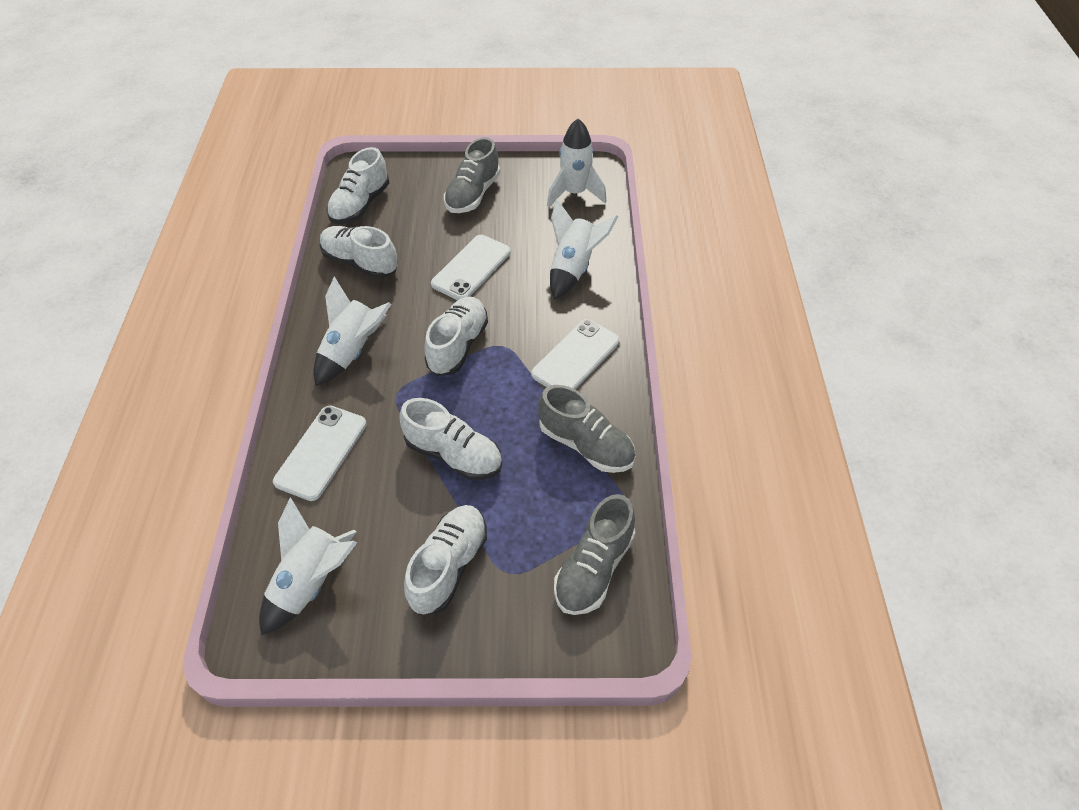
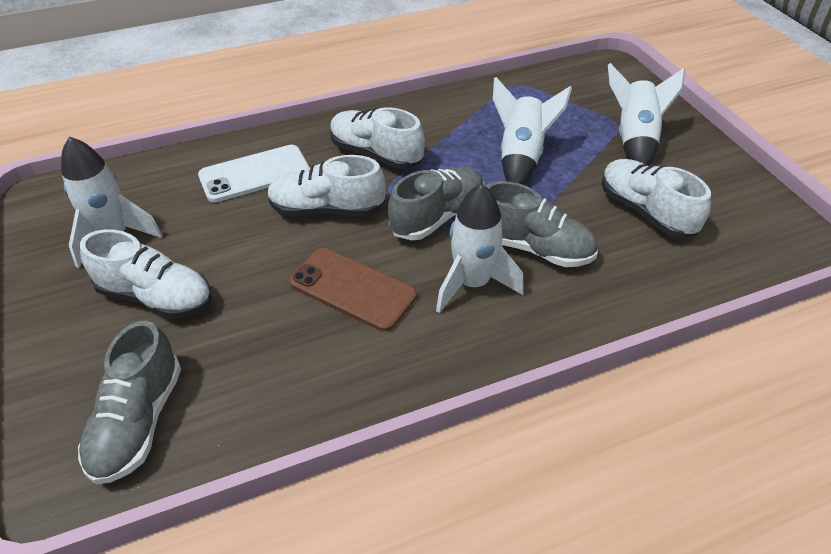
brown phone: none = 0 -> [289,248,417,332] = 1
white phone: [273,406,367,501] [431,235,511,300] [531,319,620,389] = 3 -> [198,145,310,202] = 1
white shoe: [320,226,398,279] [327,147,389,224] [399,398,502,480] [404,505,487,615] [424,297,488,376] = 5 -> [80,229,212,319] [267,155,386,216] [330,107,425,169] [602,159,711,238] = 4

